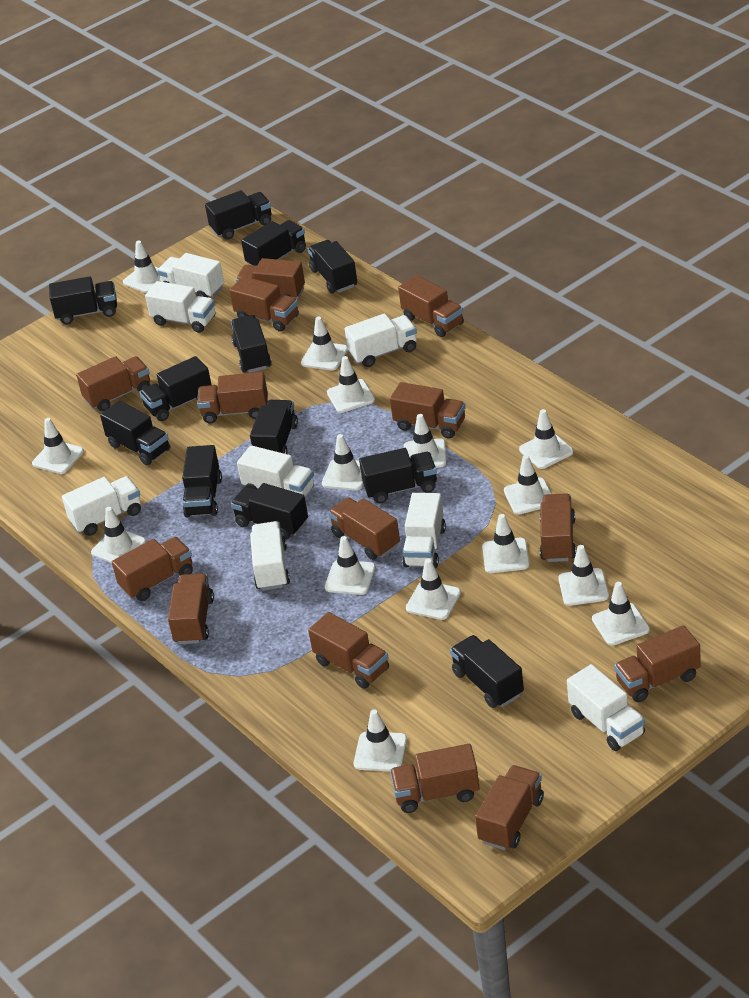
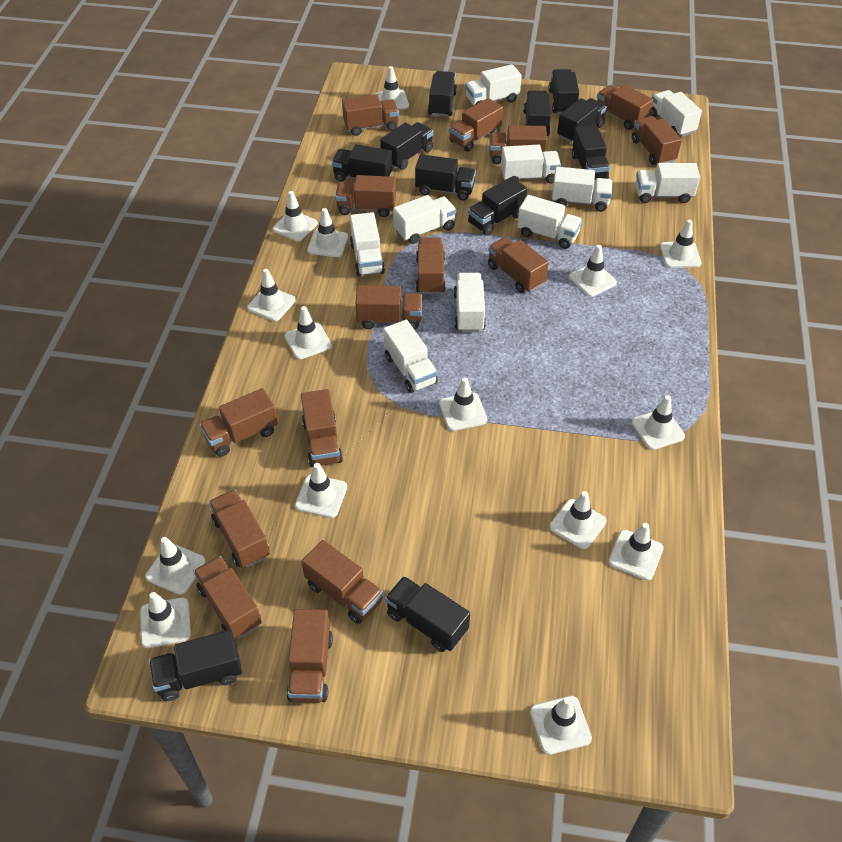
black truck: [49,276,117,324] [100,401,170,466] [139,356,212,421] [182,445,222,518] [205,190,271,240] [231,315,272,373] [231,483,308,540] [241,220,306,266] [250,400,298,454] [308,240,357,294] [359,448,437,503] [450,635,524,708] = 12 -> [149,630,242,701] [332,144,392,182] [380,122,433,170] [385,576,470,652] [415,154,476,201] [428,71,457,117] [468,177,527,235] [523,90,551,136] [548,69,579,114] [557,98,607,143] [572,125,610,181] = 11
brown truck: [76,356,150,411] [112,537,193,601] [168,573,214,644] [197,372,268,424] [229,276,299,332] [236,258,305,299] [308,612,389,689] [328,497,400,560] [390,382,466,439] [390,744,480,813] [398,275,464,337] [475,765,544,850] [540,493,576,562] [614,625,701,702] = 14 -> [193,556,262,639] [199,388,278,457] [209,489,270,568] [287,609,333,703] [301,389,343,467] [301,540,383,624] [335,175,396,217] [342,94,399,136] [355,285,422,330] [416,237,446,294] [449,98,503,152] [488,237,549,293] [489,125,547,164] [597,85,653,130] [632,116,682,165] = 15
white truck: [62,476,141,536] [145,281,215,333] [158,253,224,298] [237,445,314,496] [250,521,290,591] [345,313,417,367] [402,493,446,568] [567,664,645,751] = 8 -> [350,212,385,277] [383,320,438,393] [393,195,456,244] [453,273,486,332] [465,64,522,106] [501,145,561,184] [517,195,582,249] [552,167,613,212] [635,163,700,203] [650,90,702,137] = 10

